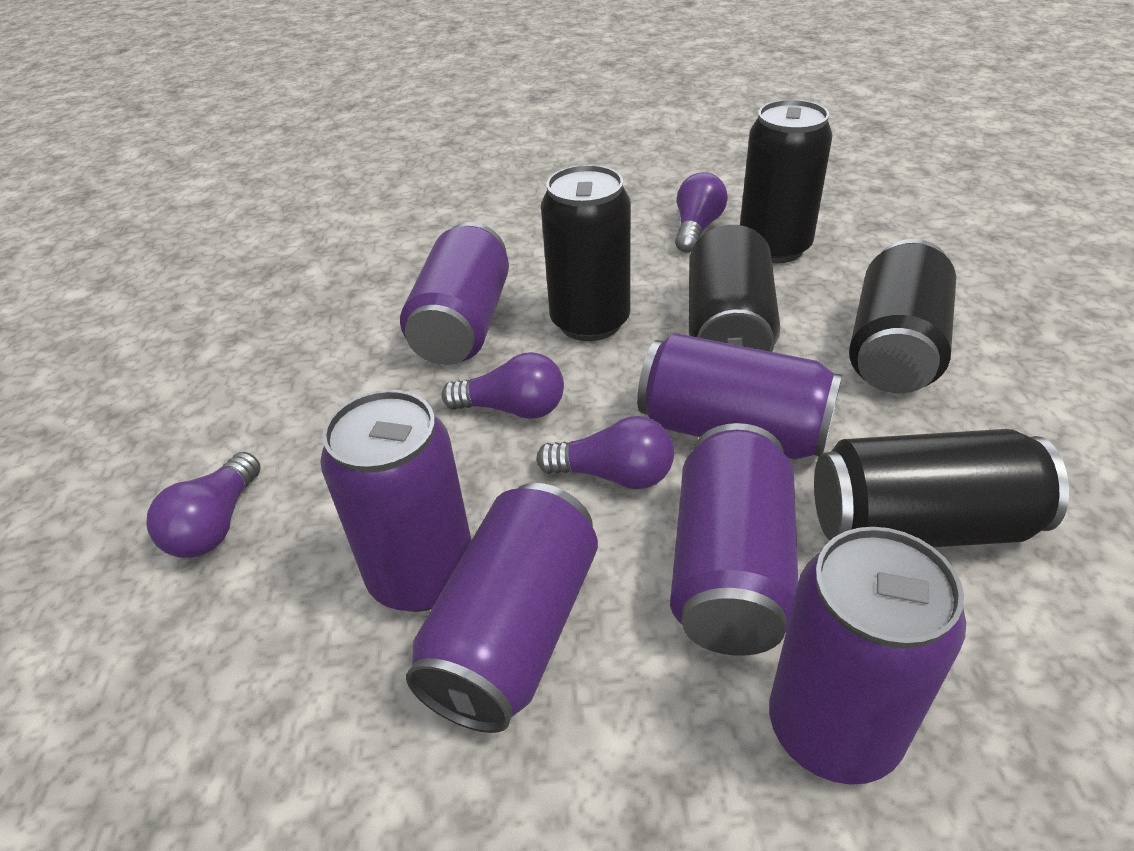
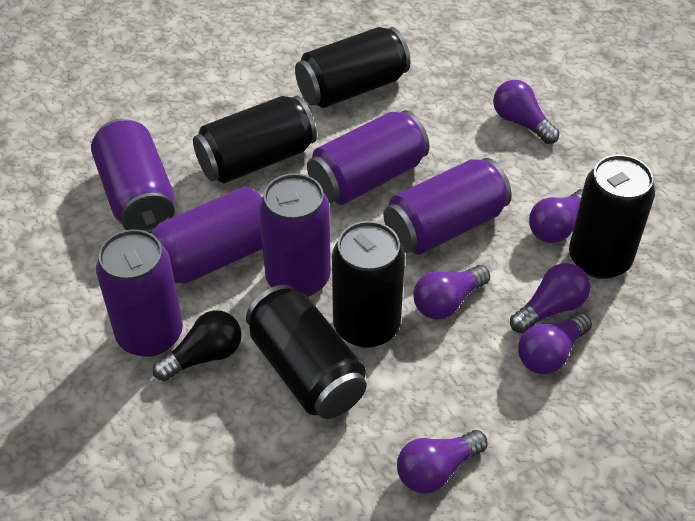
black light bulb: none = 0 -> [153,310,242,381] = 1
purple light bulb: [146,452,260,558] [441,352,564,419] [536,416,674,489] [675,172,728,253] = 4 -> [397,430,488,494] [413,265,490,319] [493,80,560,144] [510,263,590,333] [518,313,592,374] [529,189,583,243] = 6

